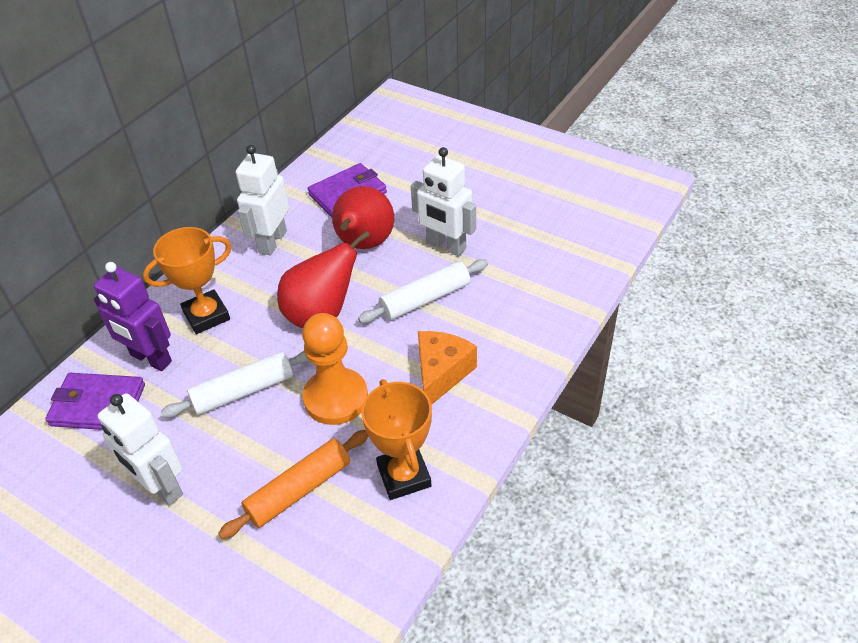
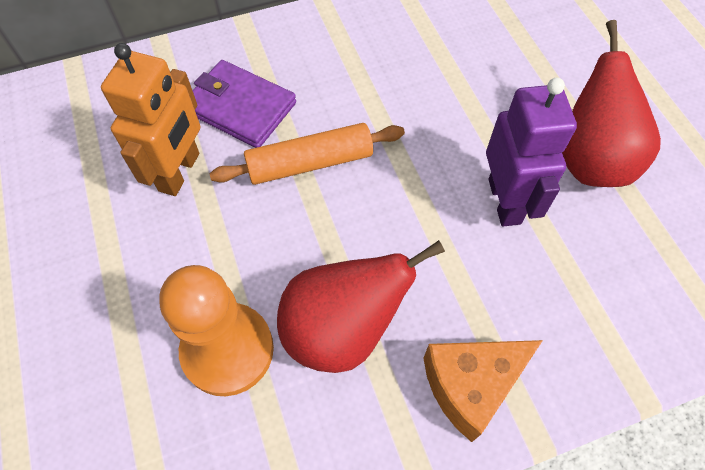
orange robot: none = 0 -> [101,43,200,196] = 1
orange trophy: [143,227,231,334] [361,379,432,500] = 2 -> none = 0
purple wallet: [45,373,145,430] [308,163,387,217] = 2 -> [192,60,296,148] = 1
white robot: [98,393,183,506] [236,145,289,255] [411,147,476,256] = 3 -> none = 0
white rolling pin: [161,351,310,418] [358,259,488,323] = 2 -> none = 0

